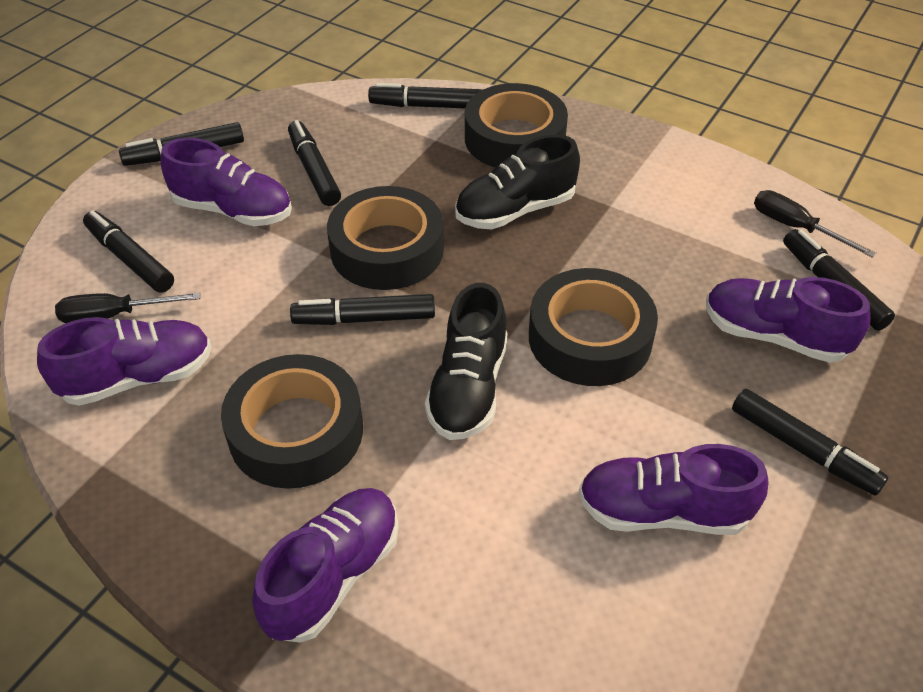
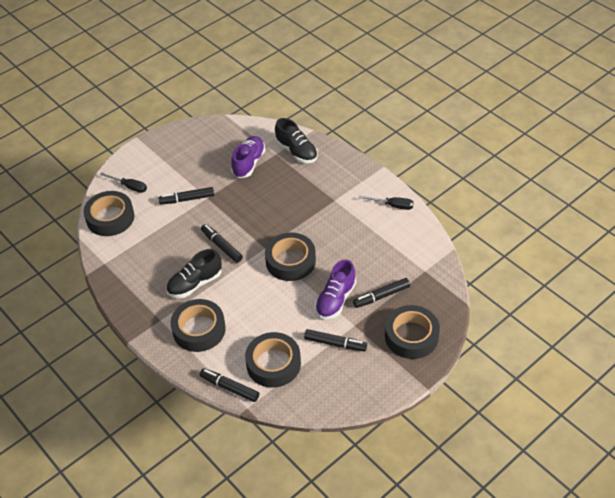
black marker: [83,210,174,293] [119,122,244,166] [288,120,341,206] [290,294,435,325] [368,83,482,108] [732,389,888,496] [783,229,895,331] = 7 -> [158,187,214,205] [199,368,259,402] [201,224,243,263] [304,329,367,352] [353,278,410,308] = 5
black tape: [221,354,363,489] [327,186,444,290] [465,83,568,168] [529,268,658,386] = 4 -> [83,191,134,236] [171,299,226,352] [245,332,301,388] [265,232,316,281] [385,305,440,359] = 5
purple shoe: [37,317,212,406] [160,138,292,226] [252,488,399,643] [579,444,769,535] [706,277,870,363] = 5 -> [231,136,265,178] [315,259,356,319] = 2

